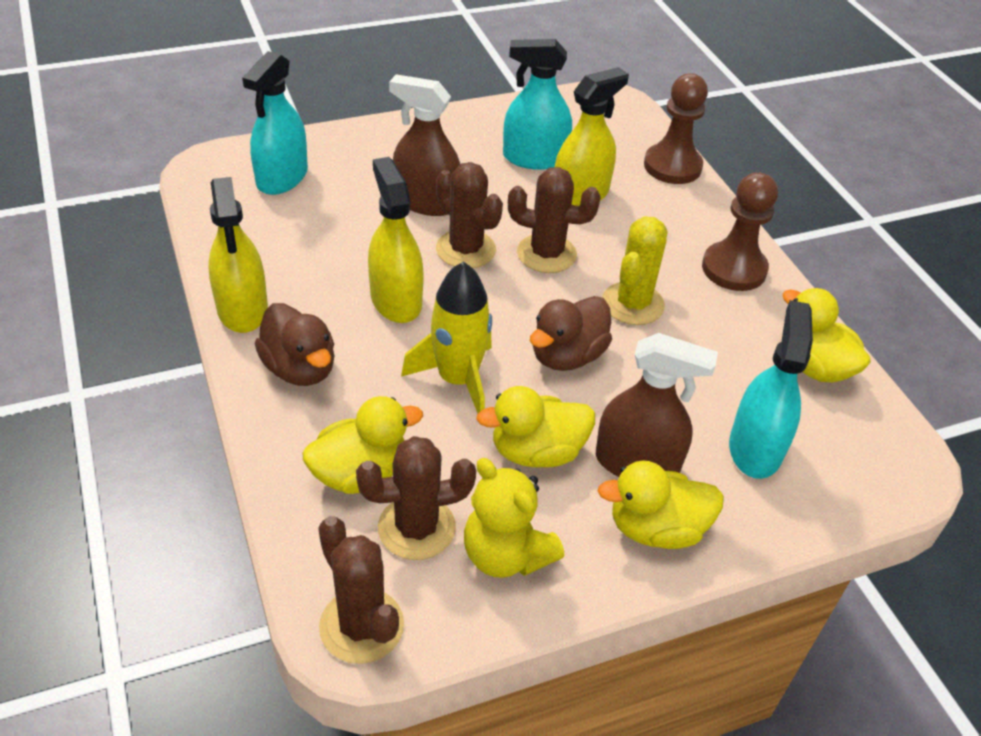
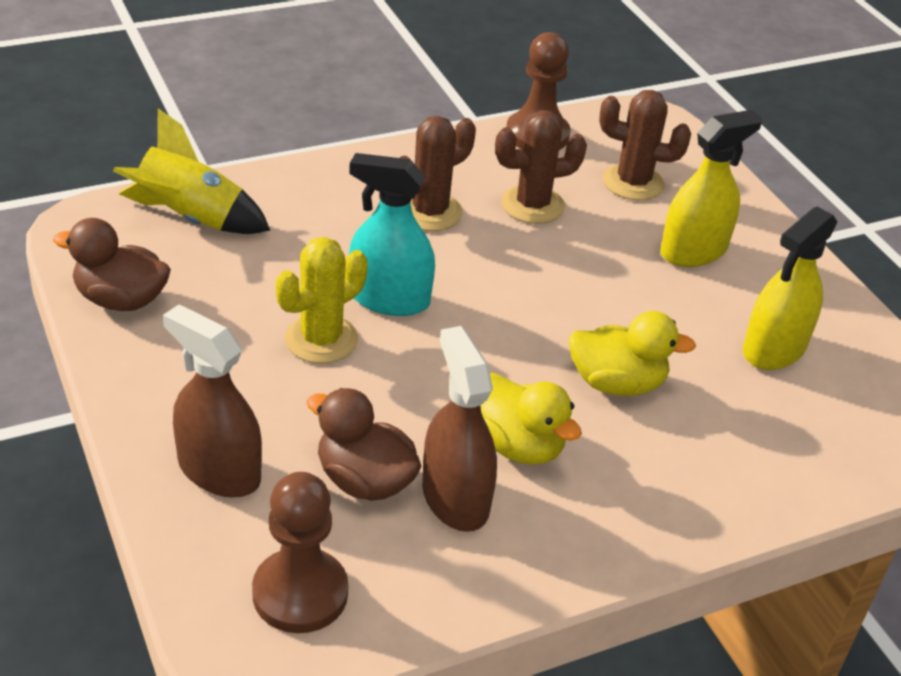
brown cactus: [318,516,404,664] [356,436,476,560] [436,162,503,268] [508,167,601,273] = 4 -> [400,116,476,231] [495,110,587,224] [599,90,691,200] = 3
turquoise spray bottle: [242,51,308,195] [503,39,572,170] [729,300,813,479] = 3 -> [349,153,435,316] = 1
yellow duck: [303,396,423,494] [476,386,595,468] [597,460,724,549] [782,288,871,383] = 4 -> [481,373,582,465] [569,311,696,396] = 2
yellow spray bottle: [209,177,268,333] [368,157,424,323] [555,67,629,206] = 3 -> [660,110,763,267] [743,207,837,370] = 2
yellow teddy bear: [464,458,564,578] = 1 -> none = 0

